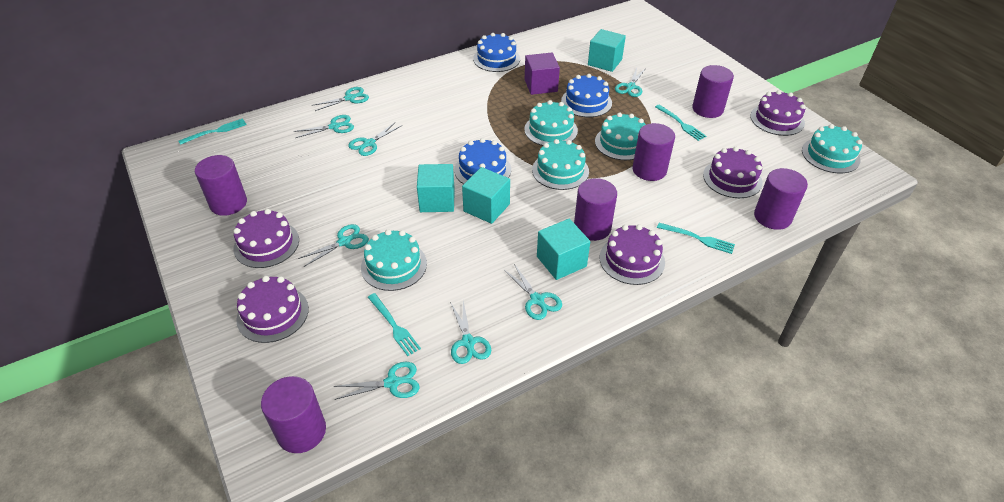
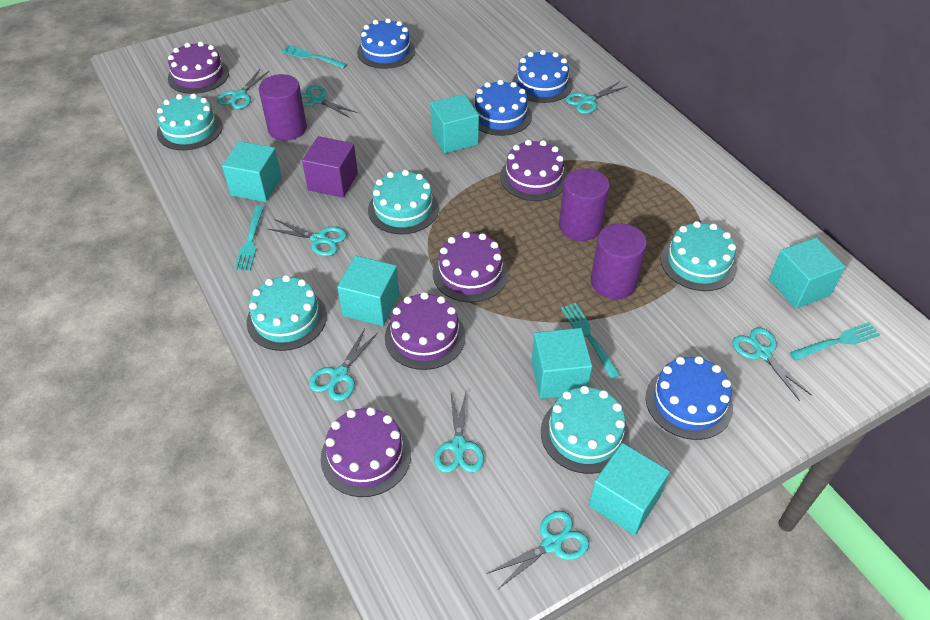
blue cake: [454,138,511,184] [473,33,520,72] [561,74,612,117] = 3 -> [357,18,415,69] [473,80,532,136] [512,50,573,103] [646,356,733,440] = 4
purple cylinder: [195,155,247,216] [261,376,326,453] [574,178,617,241] [632,123,675,181] [692,65,734,118] [754,168,808,230] = 6 -> [259,74,307,141] [559,168,610,241] [591,223,647,299] = 3
turquoise cube: [417,164,455,212] [462,167,510,224] [537,219,590,280] [588,29,626,72] = 4 -> [222,141,282,202] [337,256,399,326] [430,94,479,153] [531,328,592,399] [589,443,670,535] [769,237,845,309] = 6

